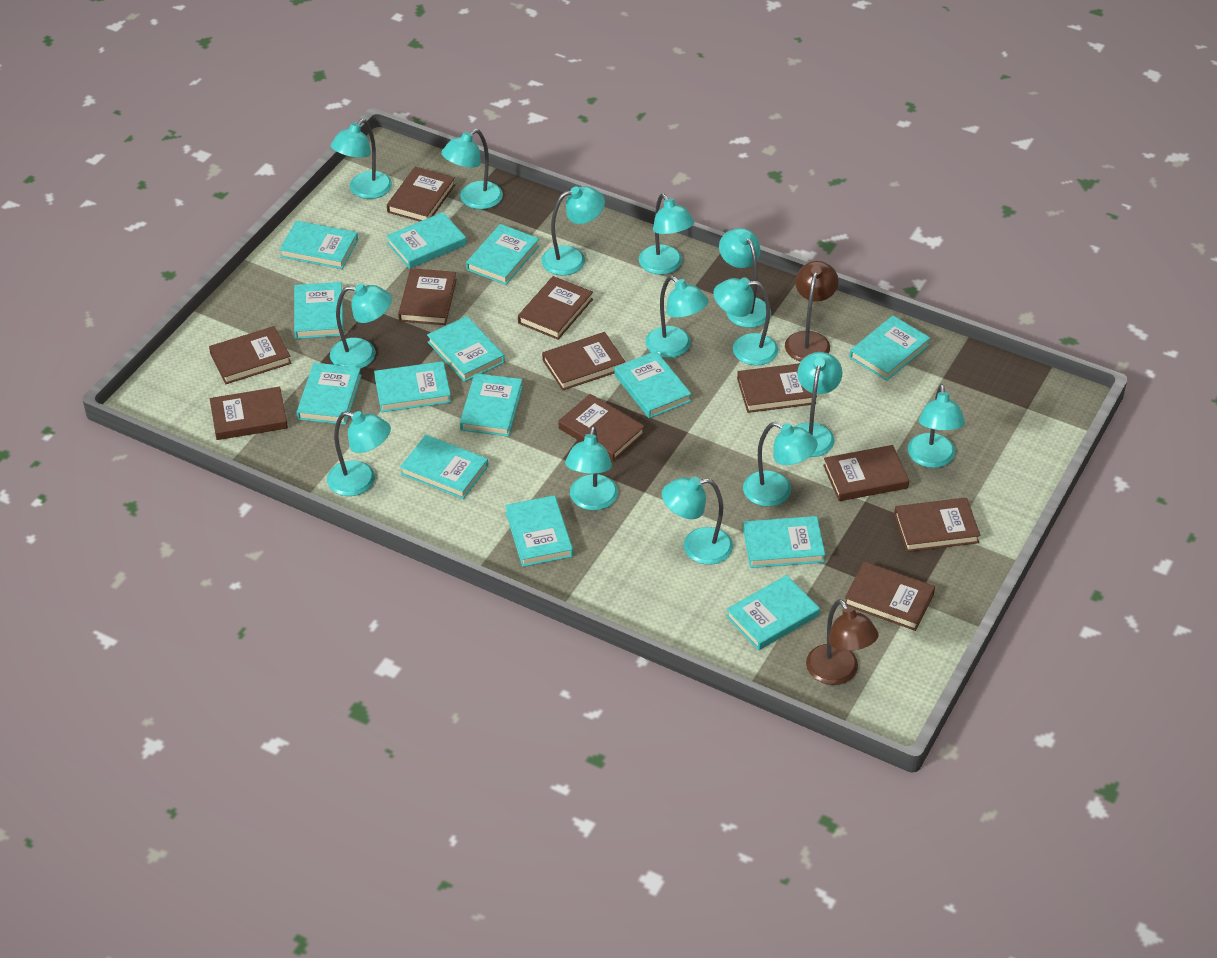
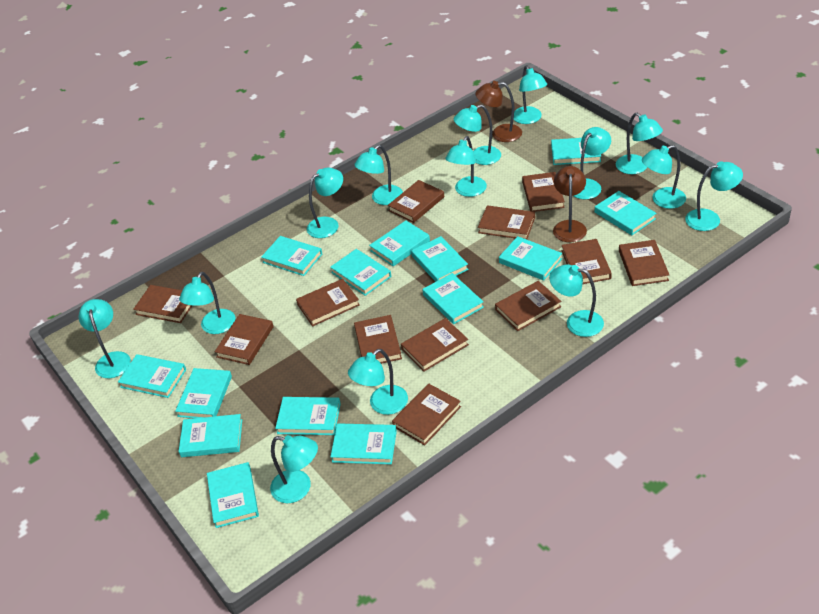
brown book: [209,326,291,384] [210,387,288,440] [387,166,455,222] [398,268,457,325] [518,276,593,340] [542,332,625,391] [559,394,645,461] [737,363,817,413] [823,445,909,501] [845,561,935,631] [894,498,981,552] = 11 -> [133,285,193,323] [215,314,274,365] [296,279,360,327] [354,315,402,364] [388,180,444,223] [392,384,461,445] [401,318,469,372] [478,205,535,239] [495,281,561,331] [522,172,565,212] [562,239,612,284] [619,240,669,286] = 12

